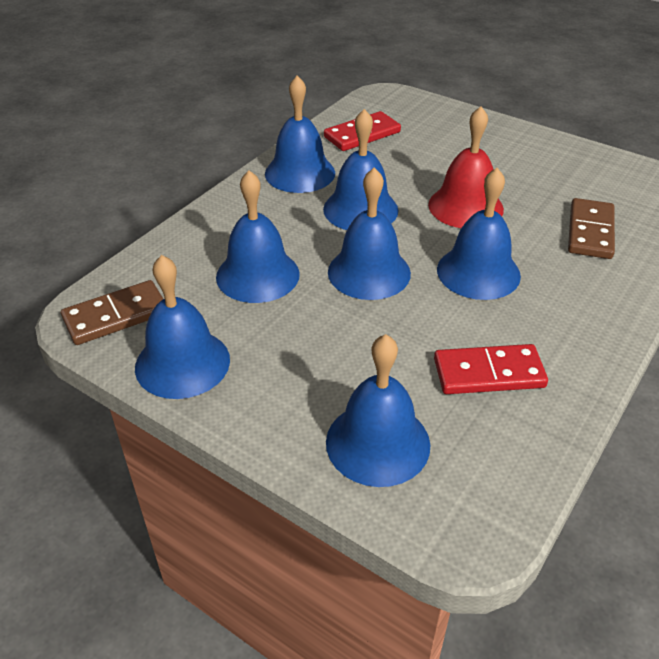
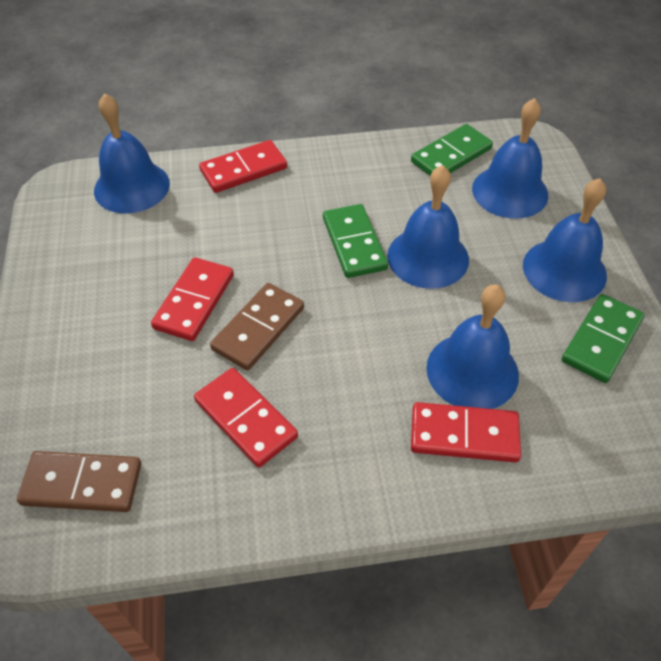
blue bell: [135,255,230,399] [216,170,300,303] [265,76,335,193] [323,109,398,230] [326,334,430,487] [328,168,411,300] [437,168,521,300] = 7 -> [94,93,170,213] [387,165,469,289] [426,284,519,409] [472,98,548,219] [523,178,607,302] = 5
green domino: none = 0 -> [323,204,388,278] [411,124,493,176] [562,294,645,383] = 3
red bell: [428,106,504,228] = 1 -> none = 0
red domino: [324,111,401,151] [434,344,548,394] = 2 -> [151,257,234,341] [194,368,298,468] [199,140,287,193] [411,402,521,462] = 4

